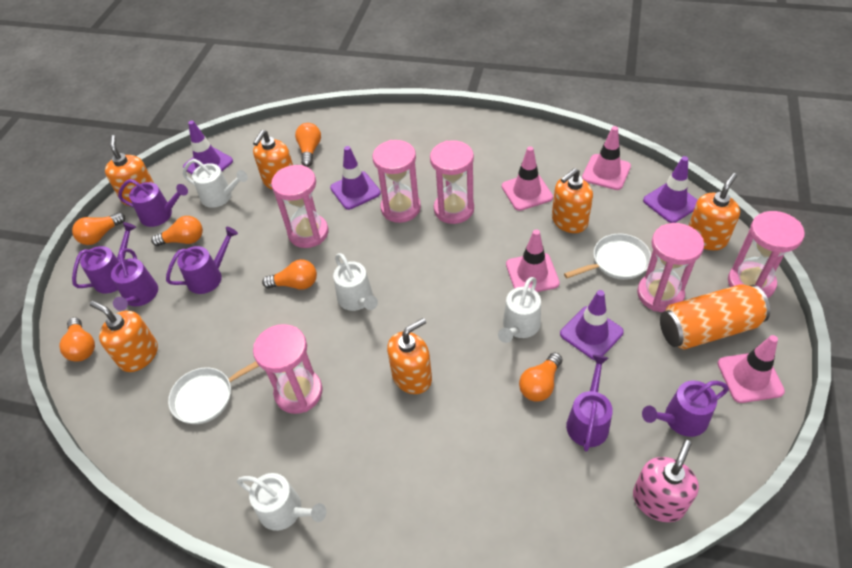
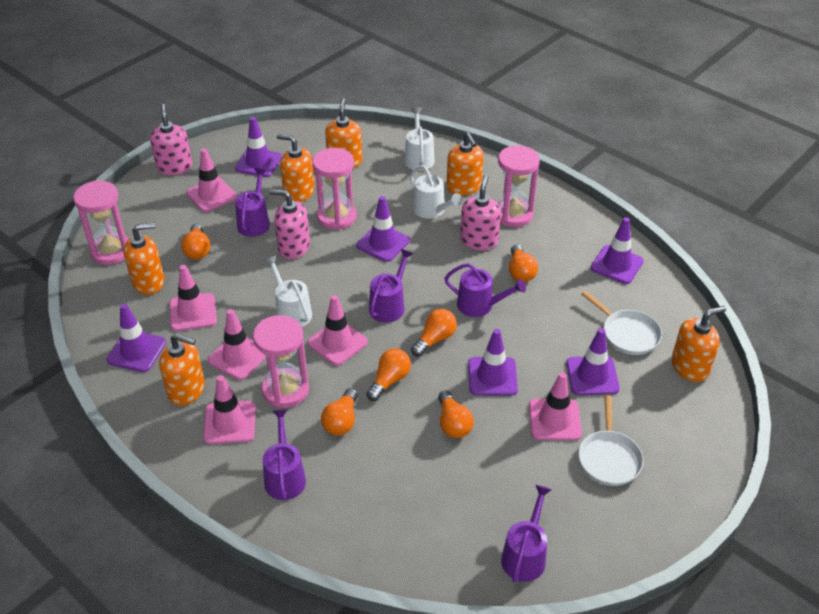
orange can: [660,284,770,350] = 1 -> none = 0
pink hourglass: [253,324,323,414] [271,165,329,248] [372,140,421,223] [430,140,474,224] [637,223,704,312] [728,211,805,298] = 6 -> [73,180,129,265] [253,315,309,408] [312,148,357,230] [497,145,540,227] = 4
pink soap dispenser: [633,440,699,522] = 1 -> [150,104,192,175] [269,189,310,259] [460,175,501,250] = 3
pink traffic cone: [502,146,553,211] [506,230,560,292] [582,126,631,190] [718,335,785,403] = 4 -> [169,265,217,331] [186,148,237,212] [203,375,255,444] [208,309,266,380] [308,295,368,366] [529,372,582,440] = 6
purple traffic cone: [183,120,233,174] [330,146,381,210] [560,290,624,360] [643,156,698,223] = 4 -> [106,303,166,372] [235,117,282,177] [356,196,410,262] [468,329,518,396] [566,328,620,395] [591,217,644,284] = 6
purple watering can: [72,222,136,293] [111,248,158,311] [118,179,188,227] [166,227,238,294] [566,355,613,452] [642,381,729,437] = 6 -> [235,168,270,237] [263,410,306,500] [369,249,413,323] [444,263,526,317] [501,485,551,582] = 5
white watering can: [183,159,248,208] [237,473,326,531] [333,253,378,311] [498,277,541,343] = 4 -> [264,256,312,327] [404,107,435,171] [410,165,462,219] = 3

